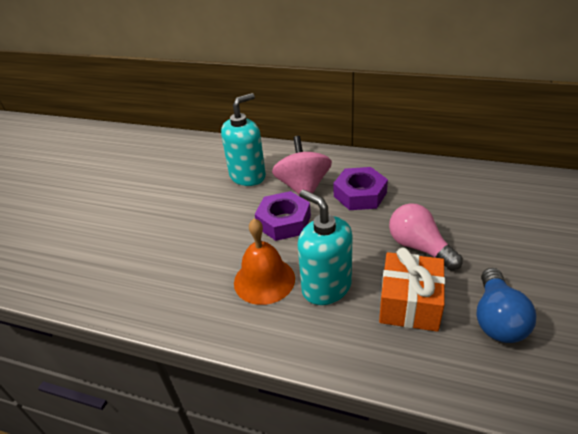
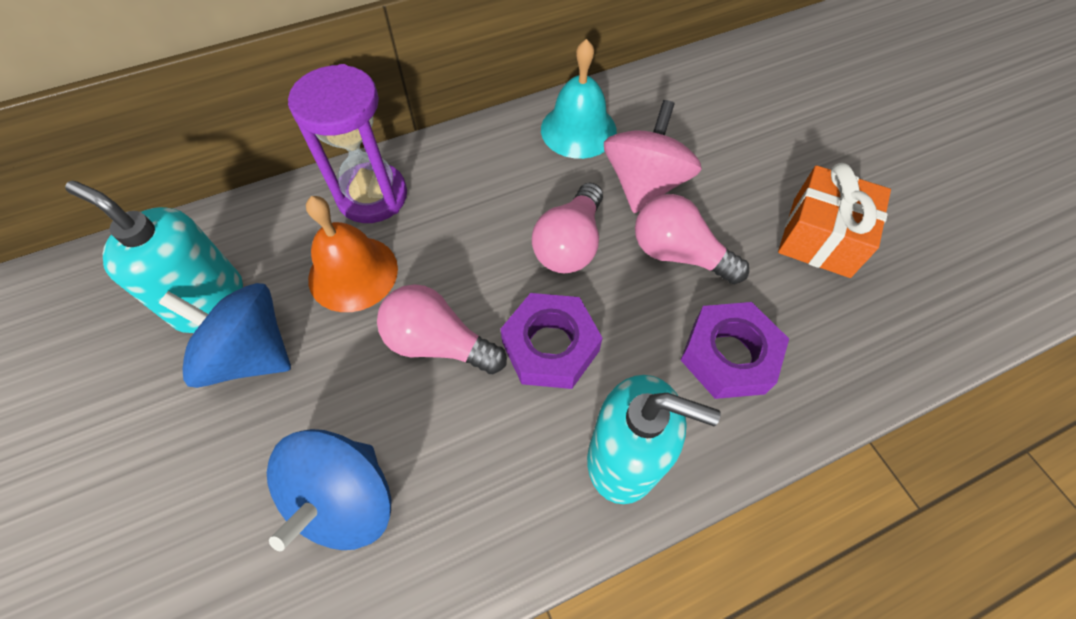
blue light bulb: [477,268,537,343] = 1 -> none = 0
blue spinning top: none = 0 -> [159,283,291,388] [267,429,391,551] = 2
pink light bulb: [389,203,463,270] = 1 -> [377,284,507,374] [532,183,603,273] [635,194,749,284] = 3
purple hourglass: none = 0 -> [288,64,407,223] = 1
turquoise bell: none = 0 -> [541,39,617,159] = 1

